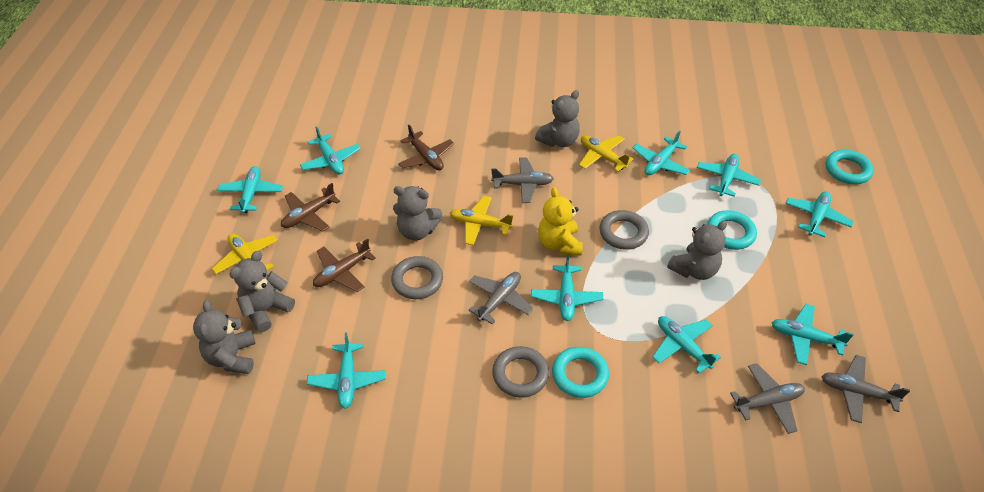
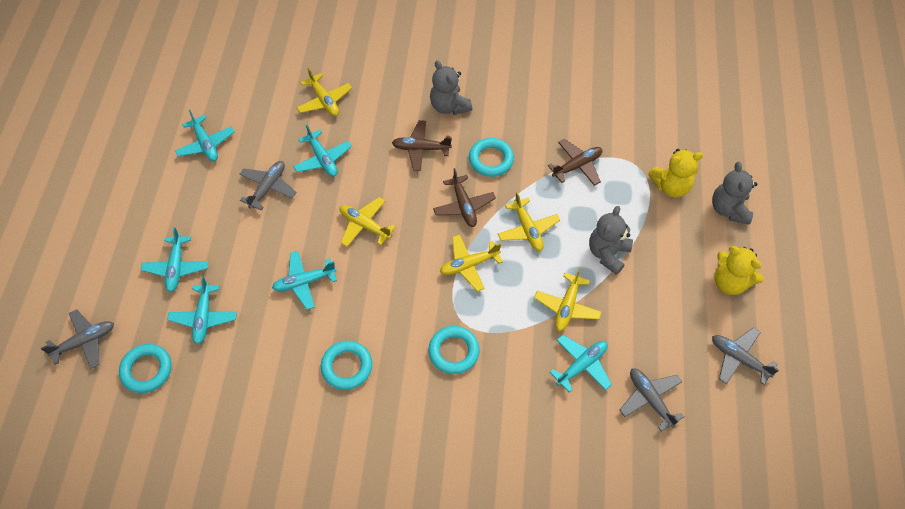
grey ring: [391,256,443,299] [492,346,549,398] [599,210,649,250] = 3 -> none = 0
grey teddy bear: [193,300,256,374] [229,251,295,332] [393,186,442,241] [535,90,580,147] [667,221,727,280] = 5 -> [430,61,472,115] [589,206,633,275] [712,162,758,225] = 3
turquoise plane: [217,166,283,213] [300,126,360,175] [307,332,386,409] [531,254,603,321] [633,130,690,175] [652,316,721,373] [697,154,761,197] [772,304,853,365] [785,191,854,237] = 9 -> [141,228,208,292] [167,276,237,345] [175,110,235,161] [272,251,337,310] [293,125,352,177] [550,335,612,393] = 6
turquoise ring: [552,347,609,398] [707,210,757,250] [826,150,874,184] = 3 -> [119,344,172,393] [321,341,372,390] [428,326,480,374] [469,138,514,177] = 4
yellow plane: [212,234,278,274] [450,196,513,245] [579,135,634,172] = 3 -> [296,68,352,116] [340,197,396,247] [440,235,503,291] [498,192,560,251] [534,268,601,331] = 5
yellow teddy bear: [538,187,583,256] = 1 -> [648,149,704,198] [715,246,764,295] = 2

